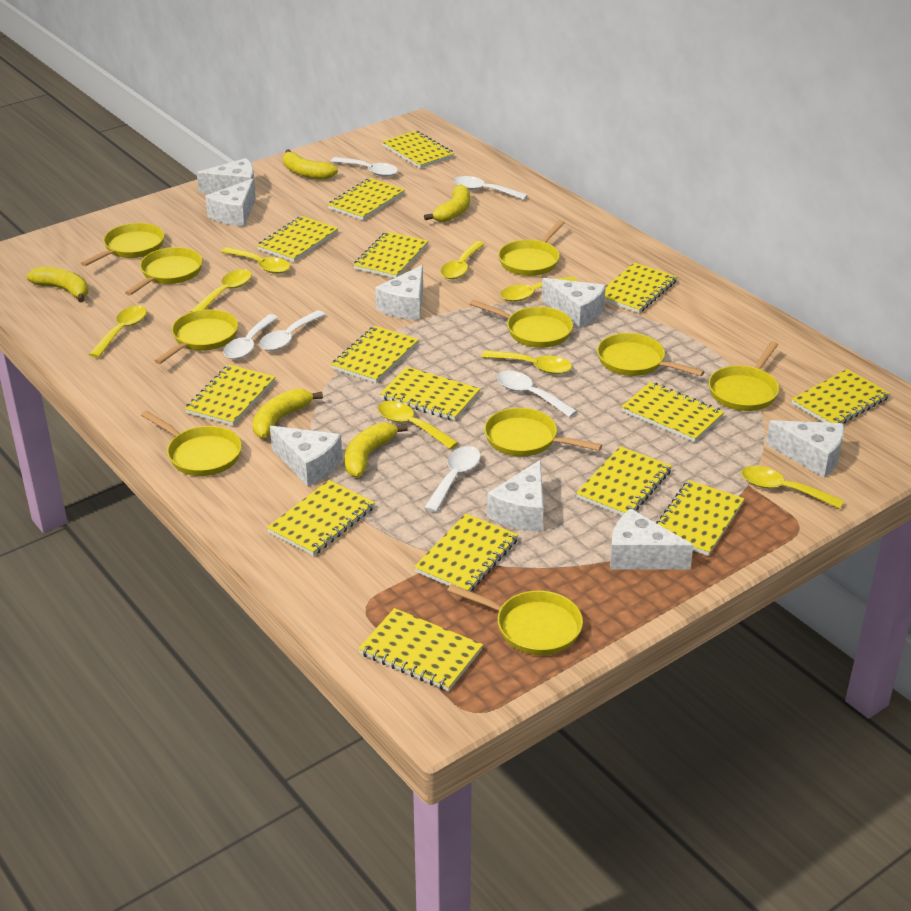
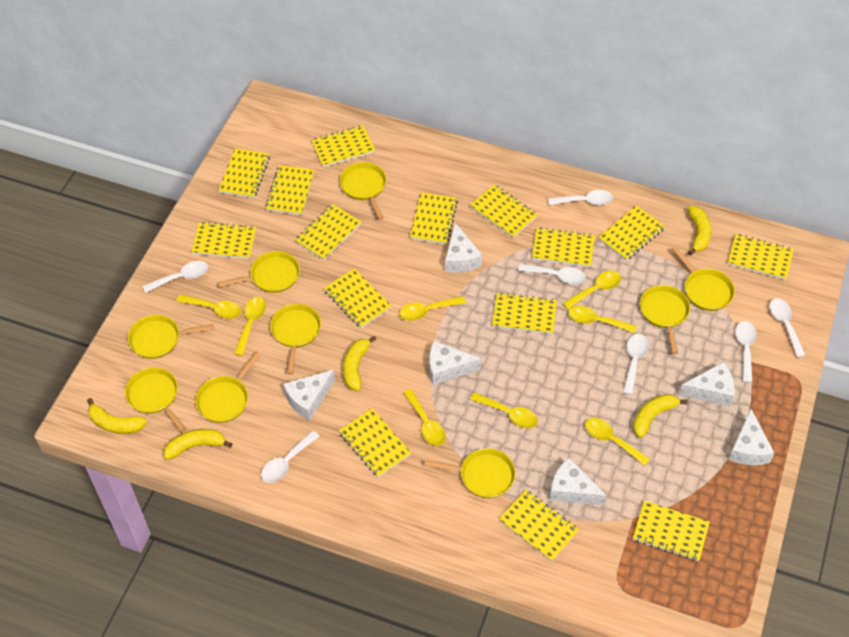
white cheese: [197,158,255,194] [205,179,256,227] [270,426,342,487] [375,265,423,320] [487,460,544,532] [542,278,606,329] [610,509,693,570] [766,420,844,478] = 8 -> [283,370,335,421] [429,341,481,385] [445,223,482,273] [549,458,607,505] [679,362,735,406] [728,409,774,465] = 6
white spoon: [223,314,278,359] [259,310,326,351] [330,157,398,177] [424,446,481,512] [454,176,527,200] [497,371,577,417] = 6 -> [143,261,208,293] [261,431,320,483] [518,264,586,284] [548,190,613,205] [623,334,649,395] [735,321,757,383] [769,298,806,358] = 7
yellow pan: [81,223,164,266] [125,247,203,296] [141,411,242,476] [154,309,238,364] [447,584,583,655] [470,300,573,348] [484,408,602,456] [498,220,565,276] [597,333,704,376] [709,341,779,411] = 10 -> [125,367,186,432] [128,314,214,359] [195,351,261,423] [218,251,300,293] [270,304,321,375] [339,162,386,220] [424,448,516,498] [640,285,690,354] [672,246,735,311] = 9

